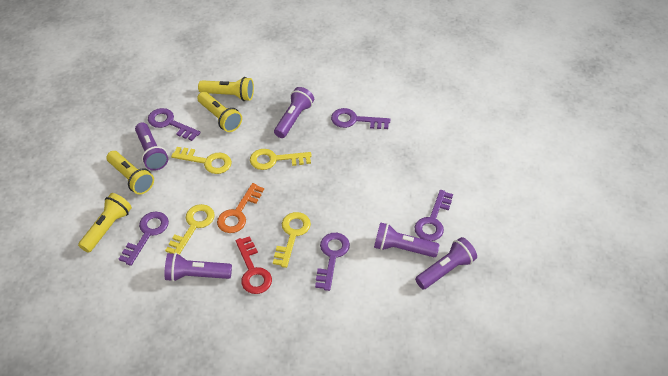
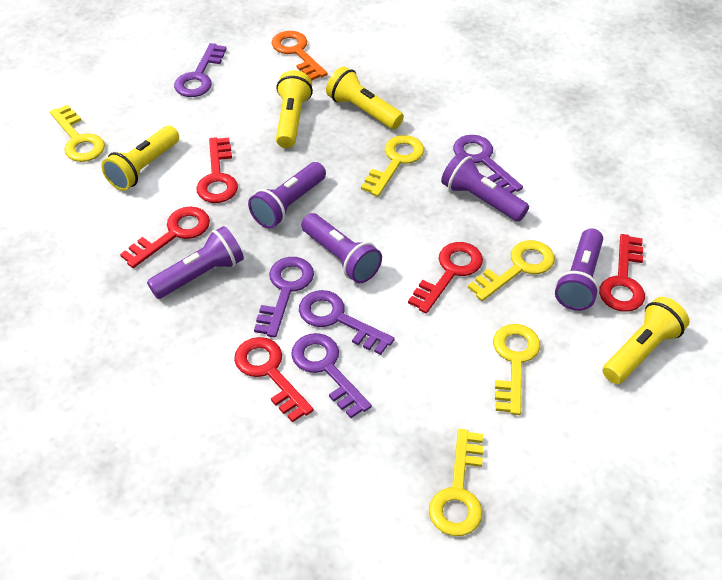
red key: [236,236,272,294] = 1 -> [120,207,210,268] [196,137,238,203] [234,337,314,422] [408,242,483,314] [599,234,645,312] = 5
yellow key: [165,204,215,255] [171,147,232,174] [250,149,312,170] [273,212,311,268] = 4 -> [50,105,105,162] [361,135,424,197] [429,429,483,536] [468,240,555,301] [493,324,540,415] = 5

